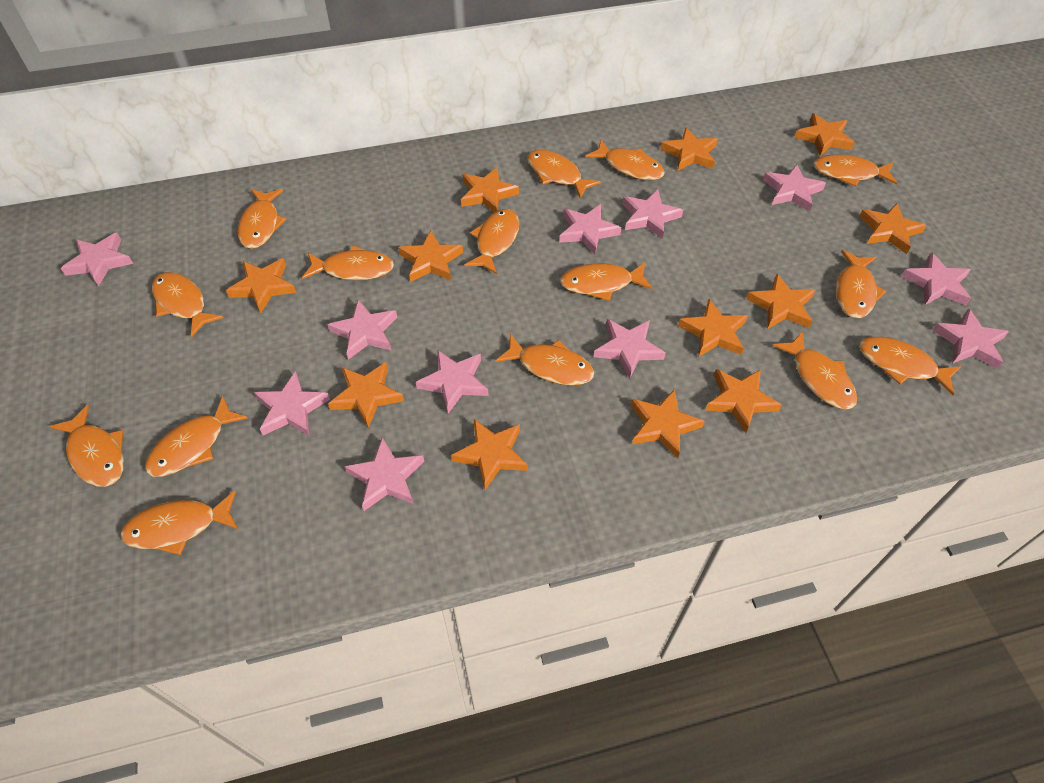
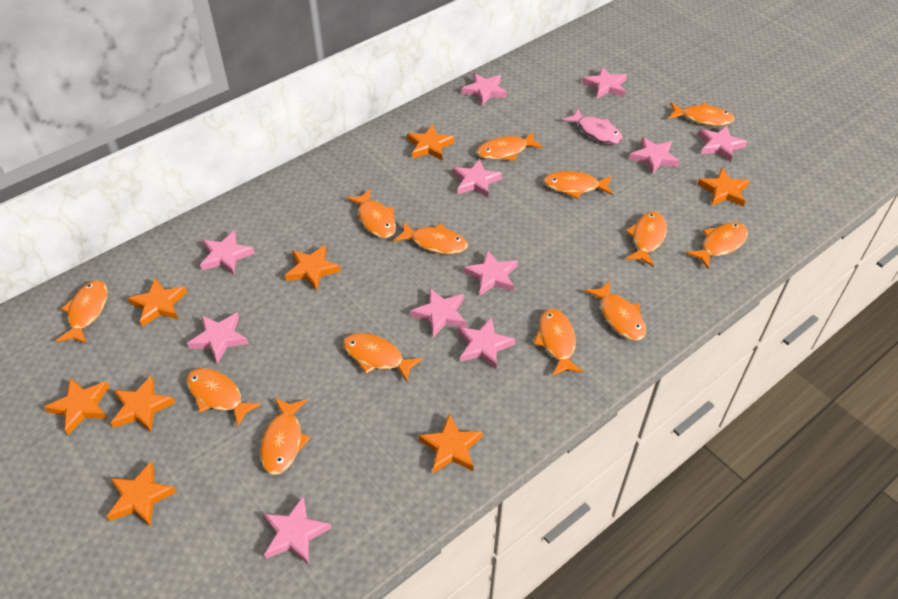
orange fish: [49,405,124,487] [120,491,238,555] [145,396,248,477] [152,272,223,337] [238,189,286,249] [302,245,394,280] [464,209,519,274] [495,334,594,385] [527,150,601,199] [560,263,652,301] [585,140,665,180] [772,331,857,409] [813,155,897,187] [836,250,886,318] [859,336,961,395] = 15 -> [56,280,107,344] [186,368,262,427] [260,398,310,475] [343,333,423,382] [347,189,396,238] [393,221,468,254] [477,132,543,161] [534,309,584,376] [543,171,613,199] [585,280,646,341] [626,212,667,267] [669,103,735,126] [686,222,748,269] = 13
orange star: [226,258,296,313] [328,362,404,428] [398,231,463,282] [451,419,528,490] [461,167,519,213] [631,389,705,459] [660,128,718,171] [678,299,748,357] [705,369,782,433] [747,274,815,329] [794,113,855,156] [859,203,927,254] = 12 -> [44,378,109,435] [107,462,177,526] [111,376,175,432] [127,278,187,327] [285,245,341,290] [407,124,455,160] [418,414,483,473] [698,168,750,206] = 8
pink fish: none = 0 -> [562,109,623,145] = 1

